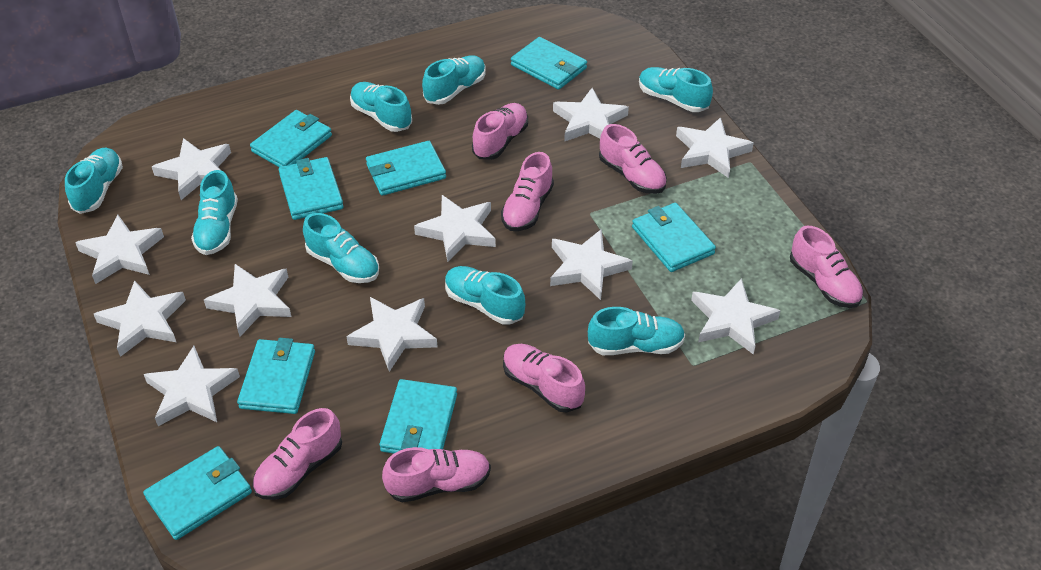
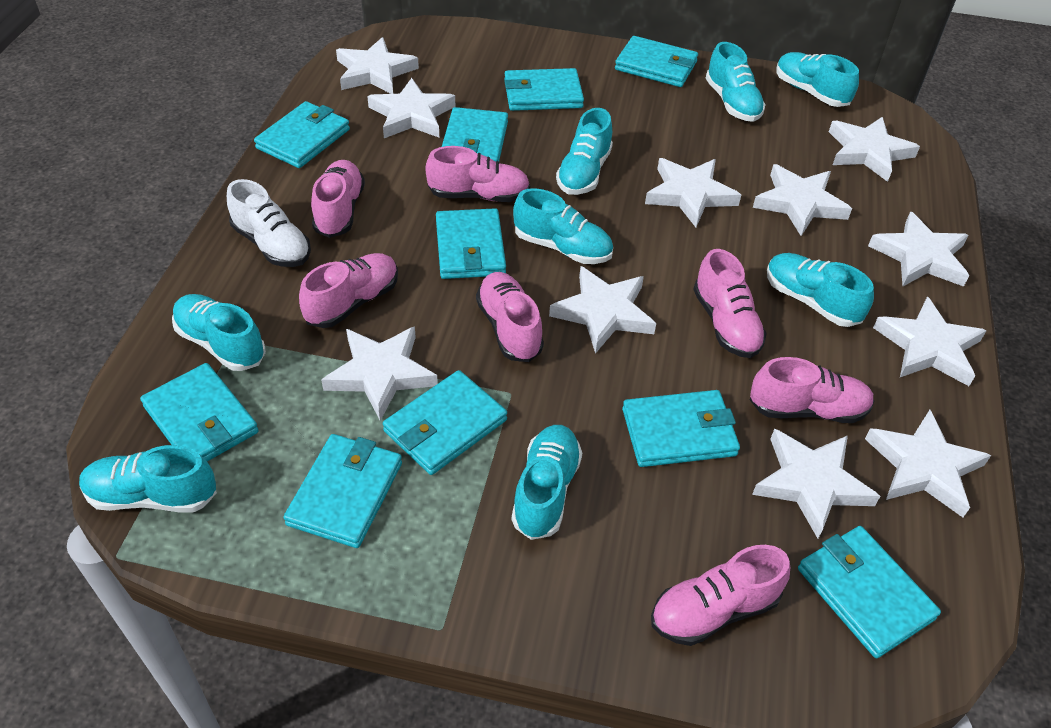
turquoise wallet: [143,446,252,540] [237,338,315,414] [250,110,332,167] [279,157,344,220] [366,141,446,196] [379,379,457,453] [511,37,587,90] [632,203,716,272] = 8 -> [140,363,259,461] [254,101,350,168] [283,434,402,548] [383,370,507,475] [436,208,506,279] [442,107,508,162] [504,68,584,111] [615,36,698,87] [622,390,740,467] [798,526,941,658] = 10
white shoe: none = 0 -> [227,179,311,267] = 1

